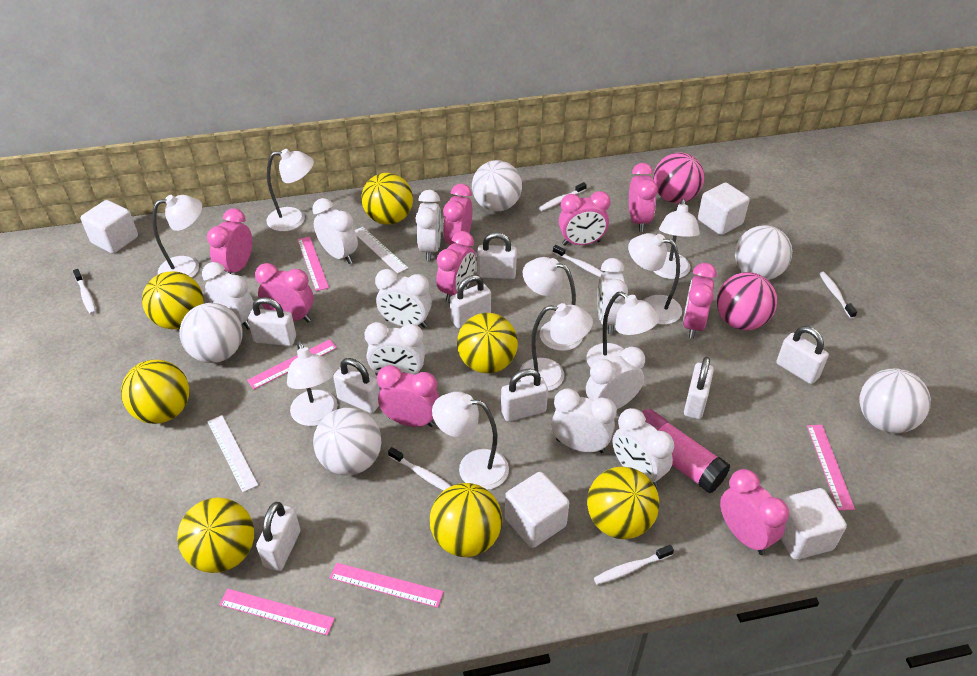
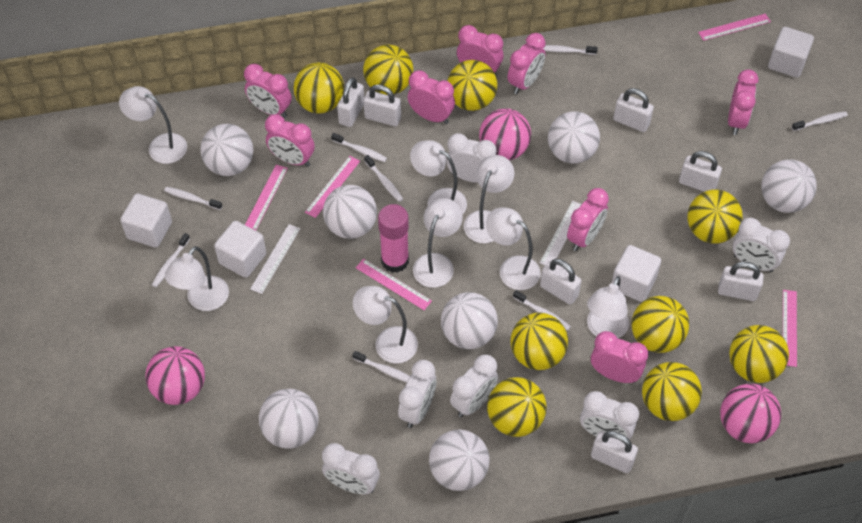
pink ball: [653,153,704,203] [717,272,777,330] = 2 -> [145,346,205,405] [479,109,531,160] [720,384,781,443] = 3
pink clock: [207,208,252,274] [255,263,314,322] [377,365,439,427] [436,231,476,303] [443,184,473,245] [559,191,611,246] [629,163,658,232] [683,263,717,339] [720,469,789,555] = 9 -> [244,64,292,118] [265,114,315,167] [408,70,455,124] [457,25,503,76] [508,33,546,94] [567,188,609,251] [591,331,648,383] [728,69,758,135] = 8
white ball: [179,303,242,363] [313,408,381,475] [472,160,522,211] [735,225,792,280] [859,368,931,433] = 5 -> [200,124,253,176] [259,389,319,448] [323,185,377,239] [429,429,490,491] [441,292,498,349] [548,111,600,164] [762,159,817,213] = 7
white clock: [202,262,254,329] [312,198,358,264] [365,322,425,375] [375,269,432,328] [415,190,441,261] [551,389,617,453] [586,347,645,409] [598,258,628,334] [612,408,674,488] = 9 -> [322,443,380,494] [398,360,437,428] [446,133,496,183] [450,354,498,417] [580,391,639,439] [733,218,790,272] = 6
white lamp: [152,195,202,278] [267,149,314,232] [287,341,338,426] [432,392,509,490] [519,303,593,391] [523,257,583,351] [586,292,660,368] [628,233,682,325] [653,199,700,279] = 9 -> [119,86,187,164] [165,246,229,311] [353,286,418,364] [410,140,467,214] [413,198,463,288] [464,155,515,243] [486,208,541,290] [587,276,629,338] = 8
white padlock: [248,297,296,346] [256,502,301,571] [333,358,380,413] [450,275,491,328] [477,232,517,279] [501,369,548,421] [684,357,714,419] [776,326,829,384] = 8 -> [337,77,364,127] [363,84,401,126] [540,259,581,305] [591,431,638,473] [613,88,654,132] [679,151,722,192] [718,262,764,301] = 7
white toothbrush: [73,269,96,314] [388,447,451,491] [539,182,587,211] [553,245,603,277] [594,545,674,585] [819,272,857,319] = 6 -> [152,233,190,287] [164,187,222,210] [331,133,387,162] [352,351,410,382] [364,155,403,202] [513,290,571,330] [543,45,598,55] [792,111,848,131] = 8
yellow ball: [121,360,189,424] [142,271,204,329] [177,497,254,573] [361,173,413,225] [430,483,502,557] [457,313,518,373] [587,467,659,539] = 7 -> [294,62,344,114] [363,44,413,95] [447,60,498,111] [487,377,547,437] [510,312,568,370] [632,296,689,353] [642,362,702,421] [687,190,743,244] [729,325,789,383] = 9

